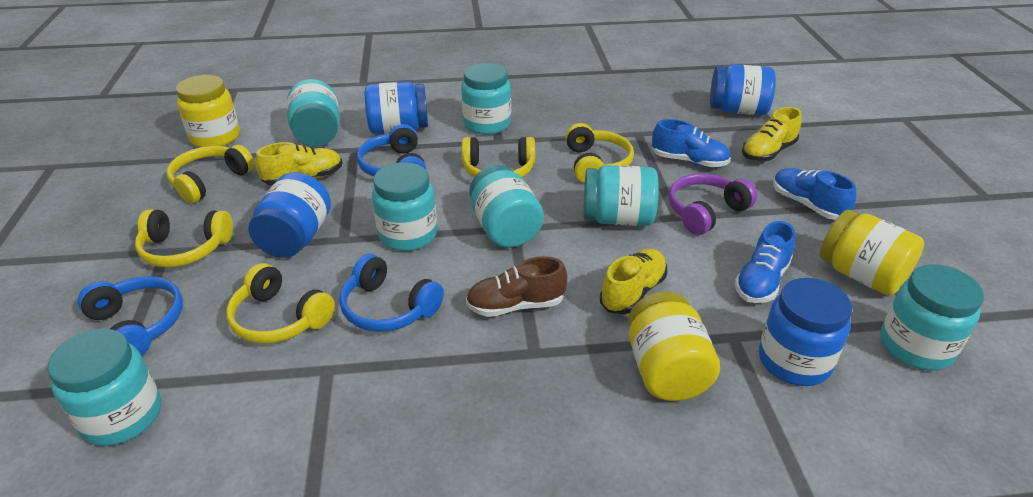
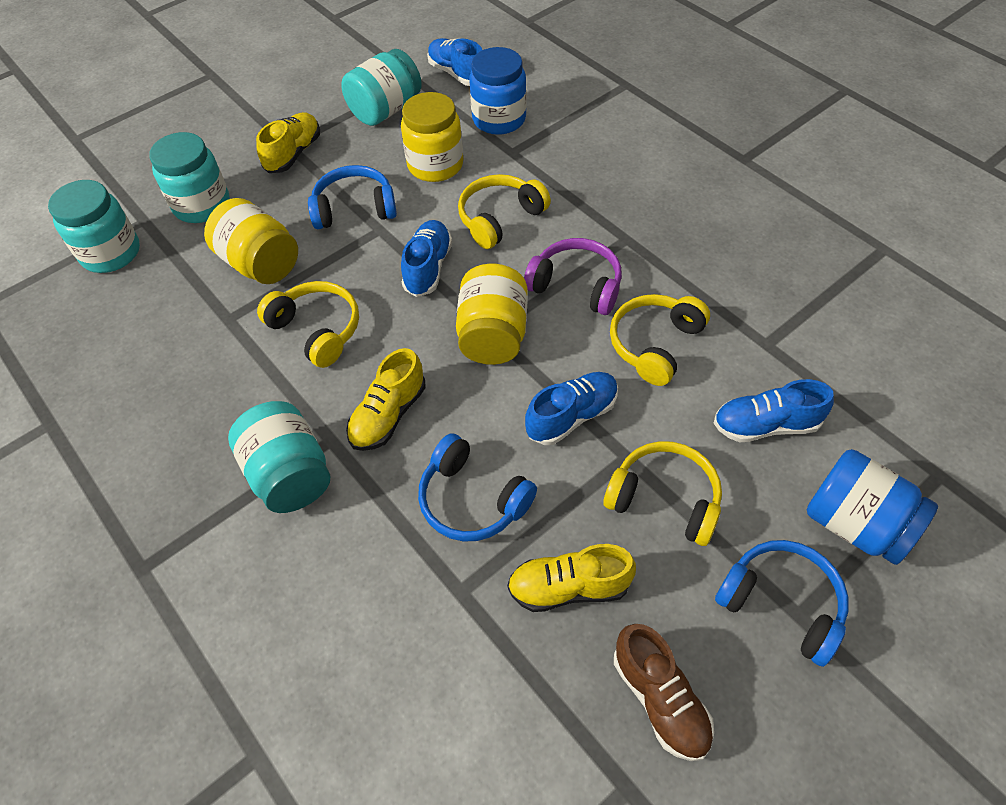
blue jar: [249,172,331,258] [365,82,428,134] [710,64,776,115] [759,278,852,386] = 4 -> [469,47,527,135] [807,449,938,565] = 2
blue shoe: [652,119,731,167] [734,221,795,303] [773,168,856,220] = 3 -> [401,220,452,297] [427,38,482,86] [525,372,618,445] [714,379,834,442] = 4
turquoise jar: [47,329,161,446] [287,79,340,147] [372,162,437,251] [461,63,511,135] [469,165,544,248] [583,165,659,226] [881,264,984,371] = 7 -> [48,180,140,273] [149,132,230,223] [228,401,330,513] [341,49,422,126] = 4
yellow headphones: [135,210,233,267] [167,145,255,203] [226,263,335,344] [461,137,535,178] [566,123,634,183] = 5 -> [257,281,359,368] [458,174,551,249] [603,441,722,546] [610,294,710,386] = 4

